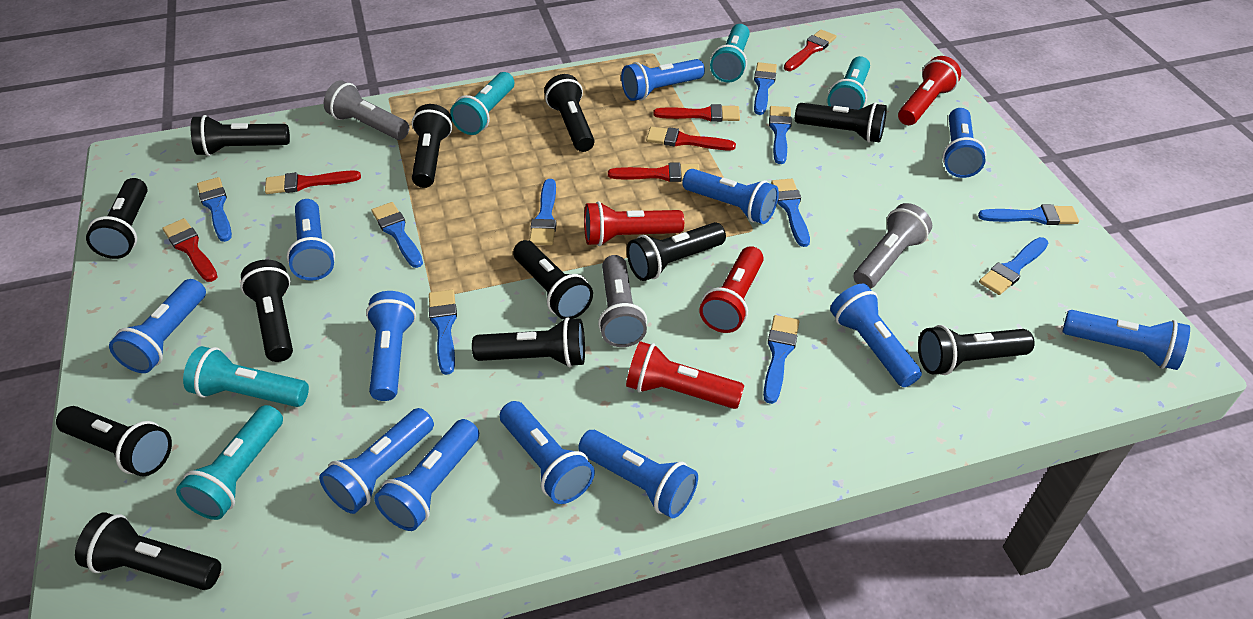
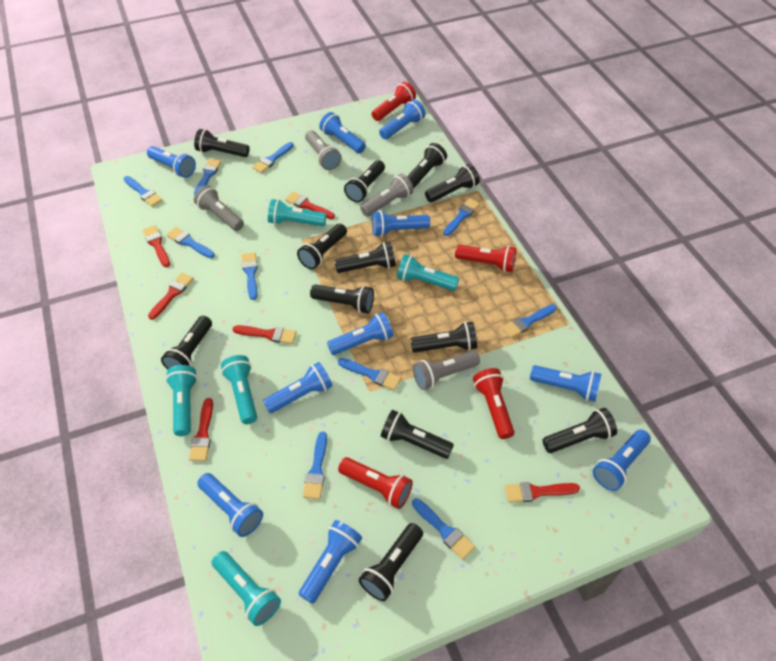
blue flashlight: [109,279,206,373] [287,199,335,281] [319,408,434,514] [366,291,416,401] [374,419,479,531] [500,401,595,504] [578,430,698,518] [621,59,705,101] [682,169,779,224] [830,284,922,387] [942,108,986,178] [1062,310,1190,370] = 12 -> [147,146,196,178] [197,473,263,537] [263,362,333,413] [299,520,362,604] [319,112,366,153] [327,312,394,355] [372,211,430,237] [379,99,425,140] [530,365,601,402] [593,430,651,491] = 10
grey flashlight: [324,80,409,140] [598,255,647,347] [853,203,932,289] = 3 -> [194,185,244,231] [305,130,341,170] [360,173,414,217] [413,351,480,390] = 4

